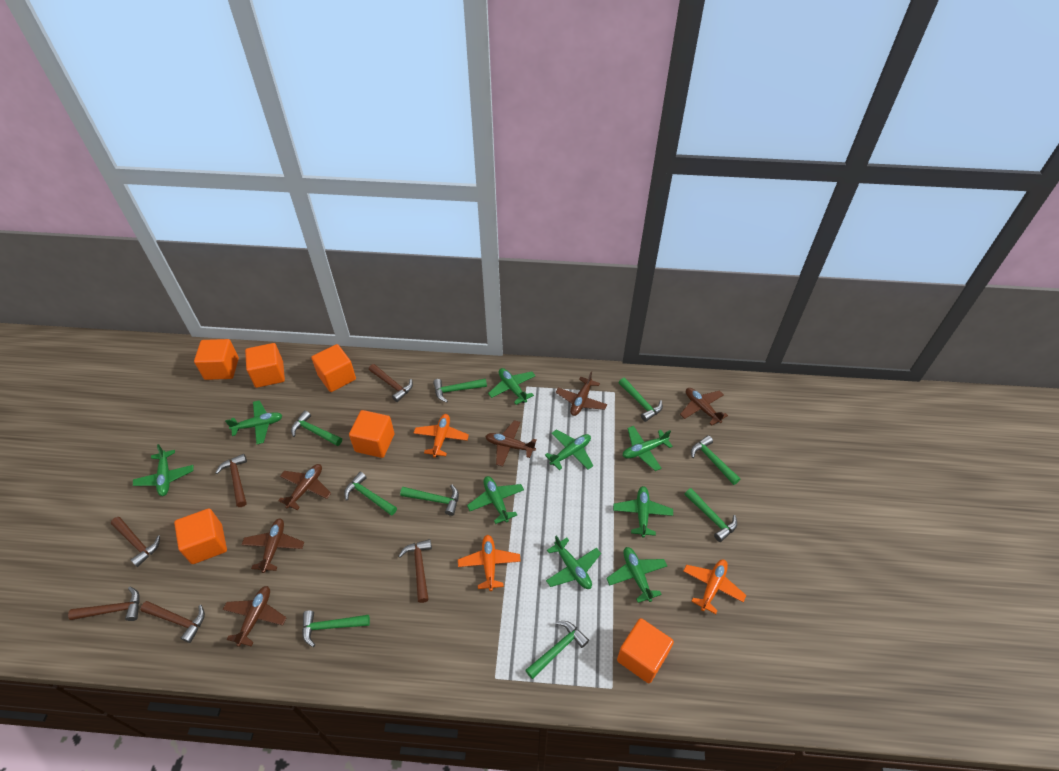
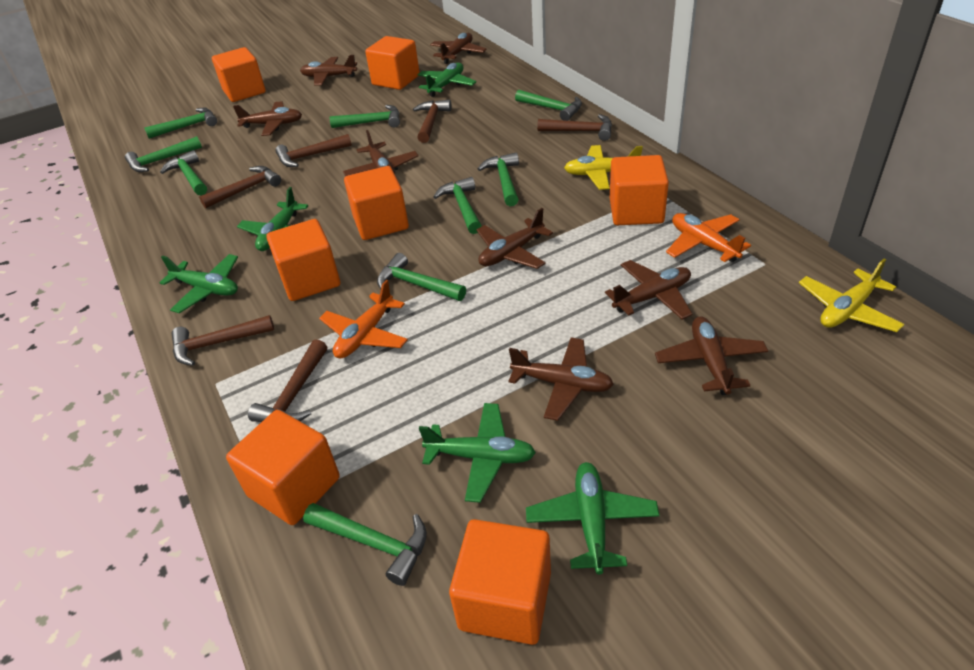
brown plane: [223,586,287,647] [242,518,304,573] [278,464,331,510] [485,420,537,467] [556,371,607,416] [680,388,728,426] = 6 -> [233,101,302,136] [300,55,357,86] [343,130,419,177] [430,33,487,64] [476,208,553,269] [508,338,614,421] [605,260,692,320] [655,317,768,395] = 8
green plane: [133,444,194,496] [225,400,282,444] [467,476,524,524] [488,368,536,405] [545,429,593,470] [546,535,601,589] [606,547,667,603] [613,486,673,538] [623,426,673,471] = 9 -> [159,254,238,313] [237,187,308,251] [418,63,477,97] [419,403,536,503] [526,462,659,574] = 5
orange cube: [174,508,227,564] [194,339,239,380] [245,343,285,388] [311,344,356,392] [349,410,394,458] [617,618,674,683] = 6 -> [212,47,266,102] [226,410,340,525] [266,219,340,301] [344,166,409,240] [365,36,420,90] [449,519,551,645] [610,155,669,225] = 7
orange plane: [414,414,469,458] [458,535,521,591] [683,560,746,614] = 3 -> [319,280,408,359] [666,213,751,262] = 2
yellow plane: none = 0 -> [564,145,643,190] [799,259,904,332] = 2

